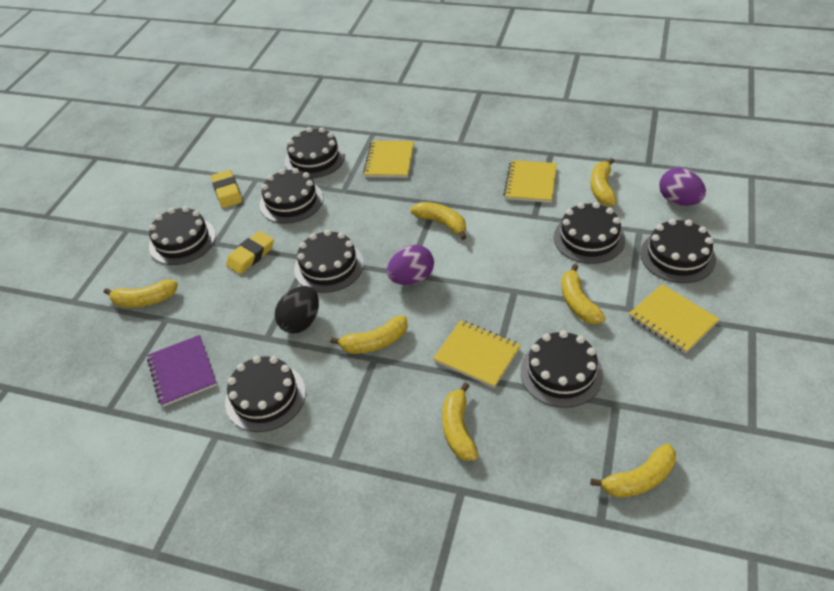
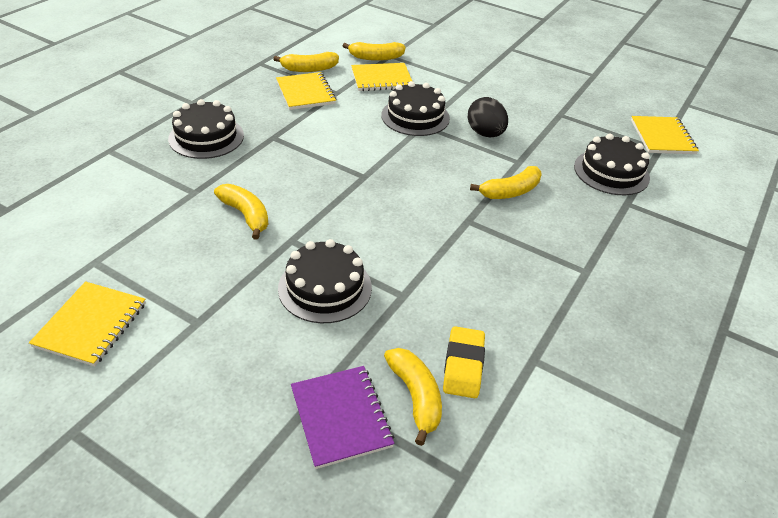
black cake: [149,206,216,265] [225,356,306,432] [259,168,323,224] [285,127,345,178] [294,230,364,293] [520,330,603,408] [554,202,625,264] [640,219,716,283] = 8 -> [168,99,244,159] [278,239,372,323] [381,81,450,136] [574,133,650,195] = 4
purple egg: [387,245,434,285] [659,168,706,206] = 2 -> none = 0
yellow banana: [104,280,178,308] [330,316,408,354] [410,202,466,240] [442,382,478,461] [561,264,606,324] [590,443,676,498] [591,158,617,206] = 7 -> [214,184,268,240] [273,52,339,72] [343,42,406,61] [384,348,442,446] [470,166,541,199] = 5
yellow eraser: [211,170,242,208] [226,231,274,274] = 2 -> [443,326,485,398] = 1

